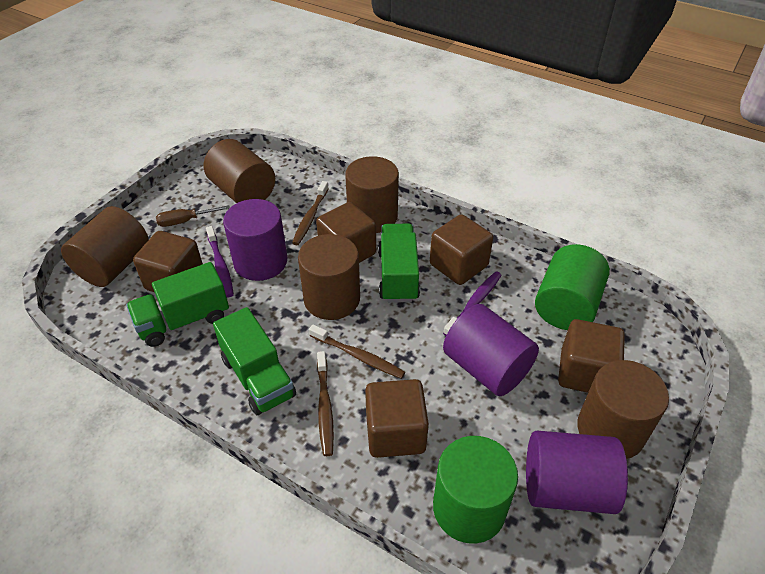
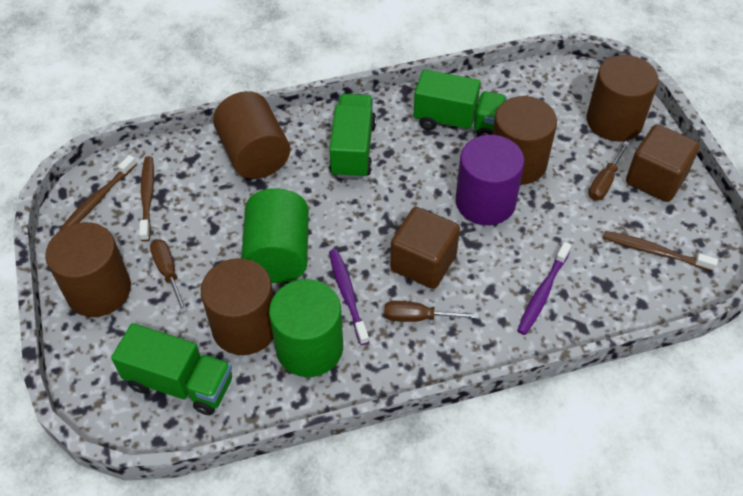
brown cube: [133,231,203,292] [316,202,376,263] [365,379,429,458] [430,214,493,285] [558,319,625,393] = 5 -> [390,207,460,289] [626,124,699,202] = 2
brown screwdriver: [156,205,230,227] = 1 -> [150,239,187,313] [384,301,479,322] [588,141,630,201] = 3
purple cylinder: [223,199,287,281] [443,304,539,396] [526,431,628,514] = 3 -> [456,135,524,225] = 1

